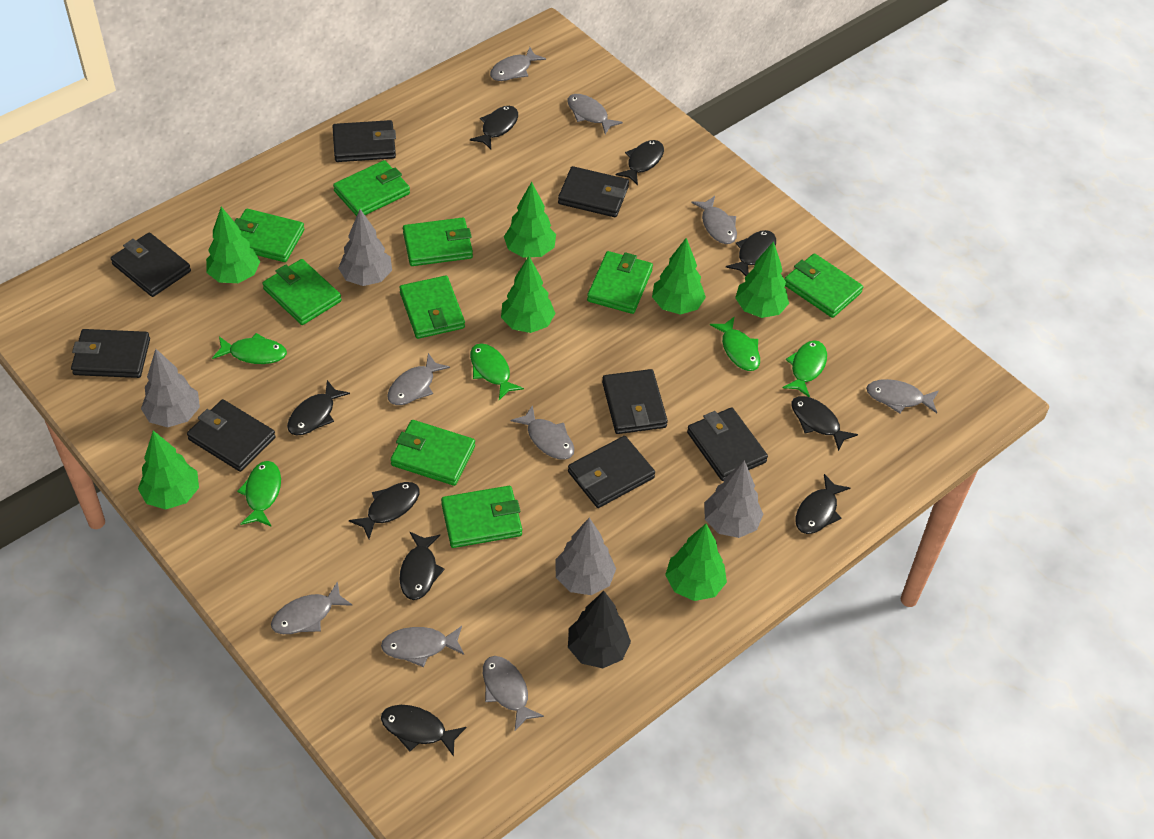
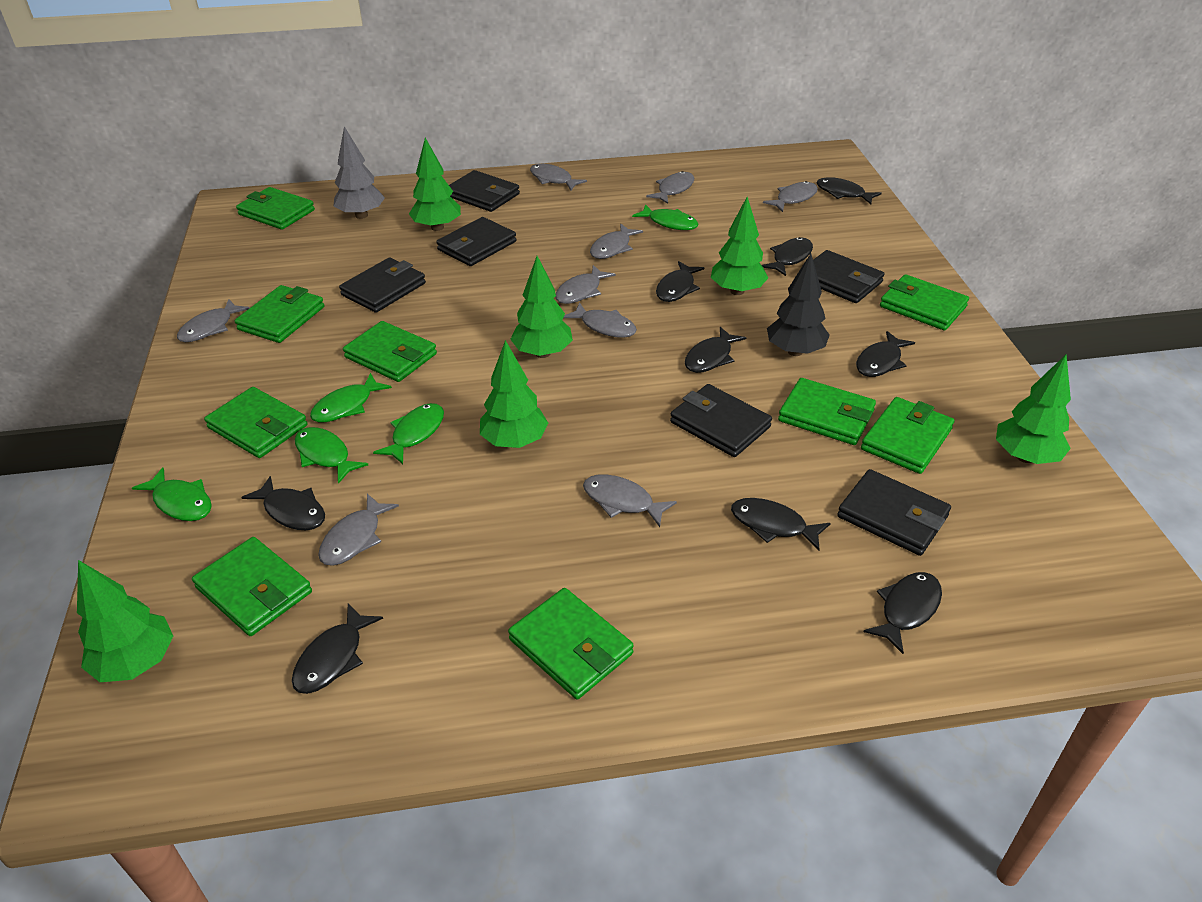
black wallet: [71,329,150,378] [111,232,191,297] [187,399,276,472] [332,120,396,162] [558,166,629,217] [568,436,655,508] [602,369,668,434] [687,408,768,481] = 8 -> [339,257,426,313] [436,217,516,266] [449,170,520,212] [670,384,772,457] [813,250,885,303] [837,469,951,556] = 6
green tree: [138,430,199,510] [206,207,260,283] [501,256,556,333] [504,182,556,258] [652,238,706,315] [665,524,727,601] [735,241,789,318] = 7 -> [77,560,173,682] [409,138,461,231] [480,340,548,448] [510,256,573,358] [711,197,768,295] [996,355,1071,464] = 6
grey tree: [141,349,200,427] [338,209,392,286] [555,518,616,595] [705,460,763,538] = 4 -> [333,126,385,219] = 1

